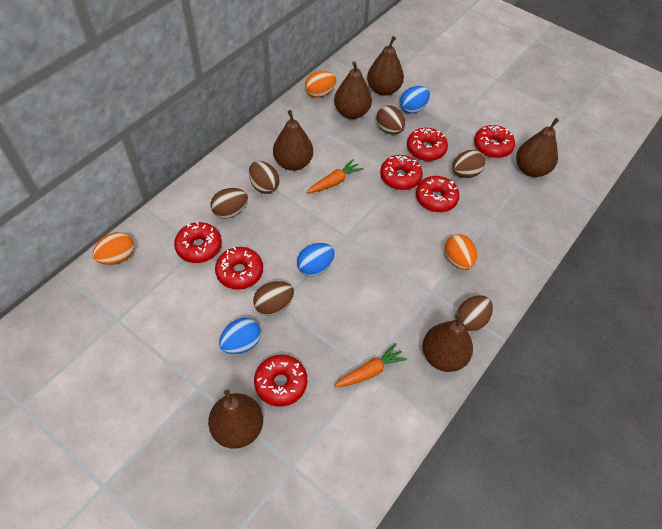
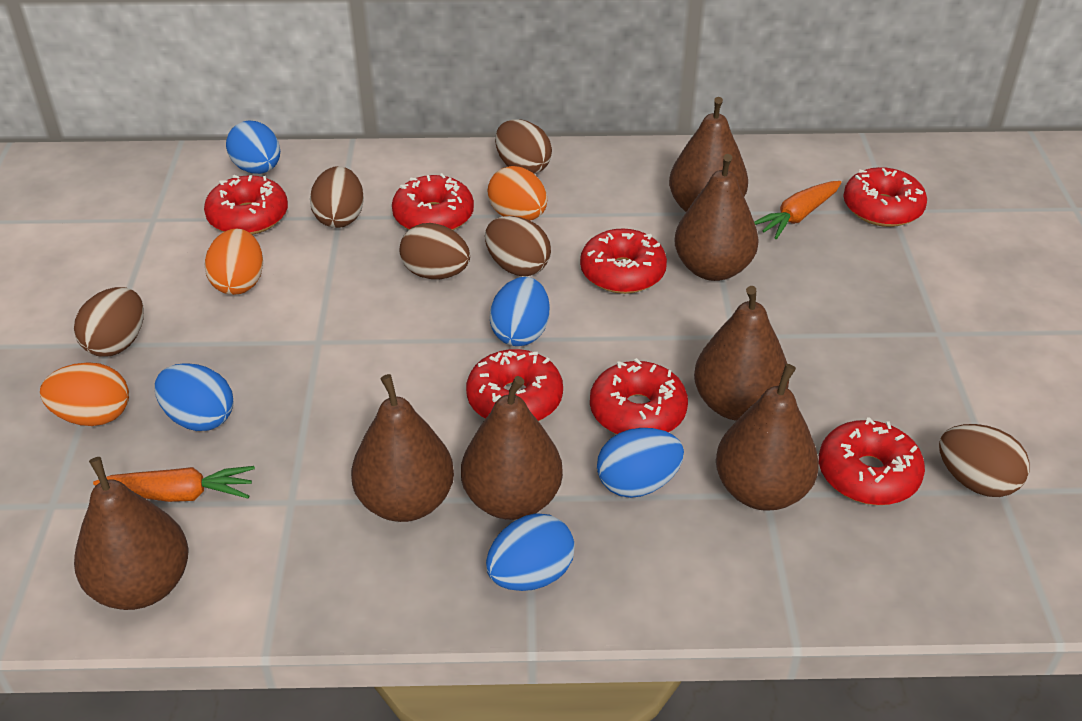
blue egg: [219,318,261,354] [297,243,335,276] [400,86,430,114] = 3 -> [154,363,234,431] [226,120,280,174] [486,514,575,591] [490,277,550,346] [597,428,684,498] = 5
brown pear: [208,389,263,449] [273,110,313,171] [334,61,372,119] [367,36,404,96] [422,313,473,372] [516,118,559,177] = 6 -> [74,457,189,610] [351,374,454,522] [461,376,563,520] [669,97,748,212] [674,154,759,281] [694,286,789,421] [716,364,819,511] = 7

